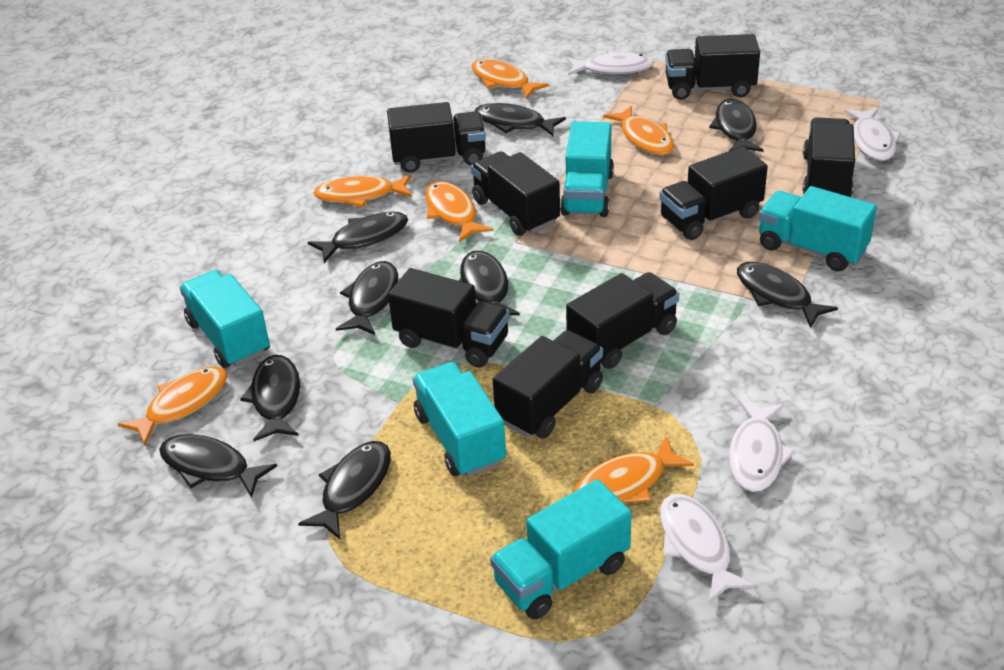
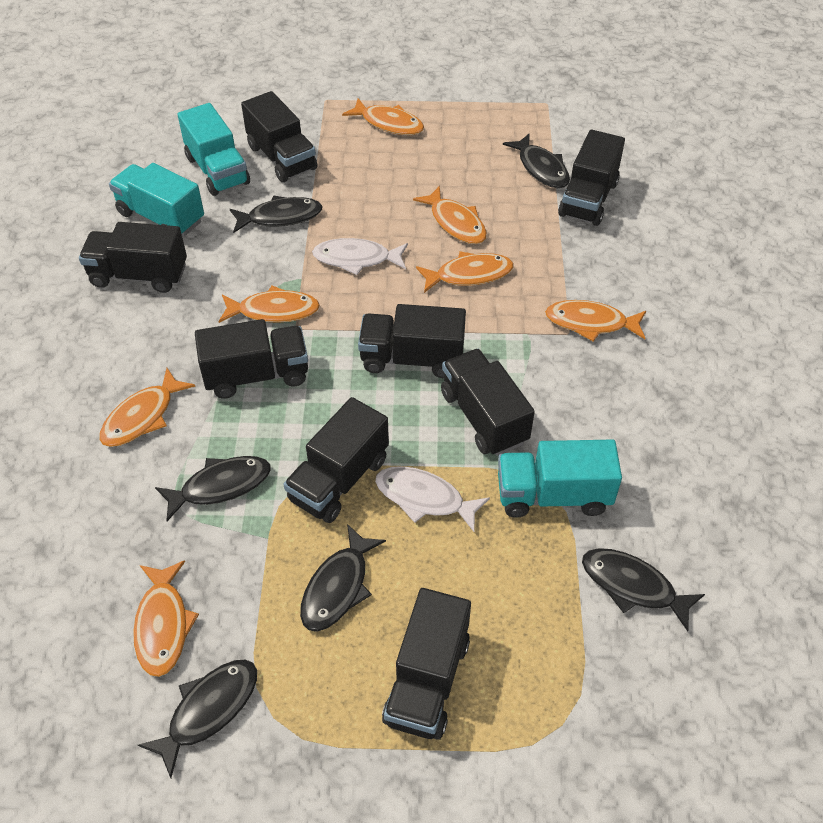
black fish: [159,434,277,498] [240,355,300,441] [298,441,391,539] [307,212,408,263] [336,261,398,335] [459,251,520,315] [475,103,566,136] [709,99,763,152] [737,262,838,328] = 9 -> [138,660,257,778] [155,456,271,521] [230,196,323,233] [300,524,386,632] [503,134,570,188] [582,548,705,631] = 6
orange fish: [118,366,227,445] [314,175,412,208] [425,181,493,242] [471,59,549,99] [573,437,694,503] [603,106,674,155] = 6 -> [99,368,195,447] [133,560,199,677] [219,286,320,323] [342,98,424,135] [413,186,487,244] [416,251,514,293] [545,300,646,342] = 7
turquoise truck: [180,270,270,368] [413,362,506,477] [490,479,632,619] [560,121,614,217] [759,186,877,272] = 5 -> [109,163,204,236] [177,103,250,196] [498,440,622,518] = 3
white fish: [567,51,654,75] [660,494,755,603] [729,399,795,492] [844,108,901,161] = 4 -> [312,238,408,275] [375,466,490,532] = 2

